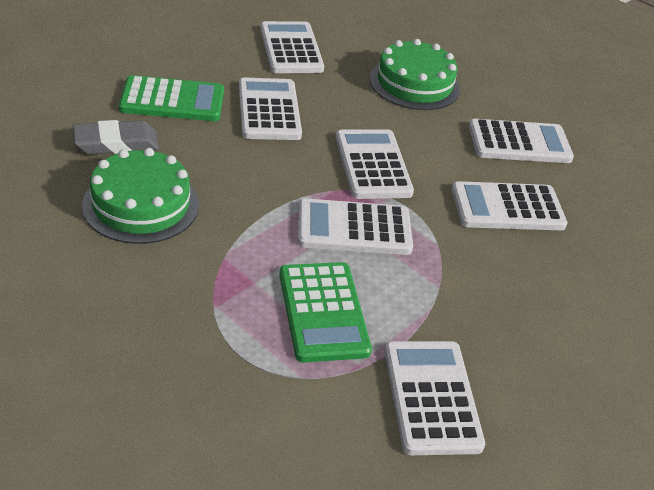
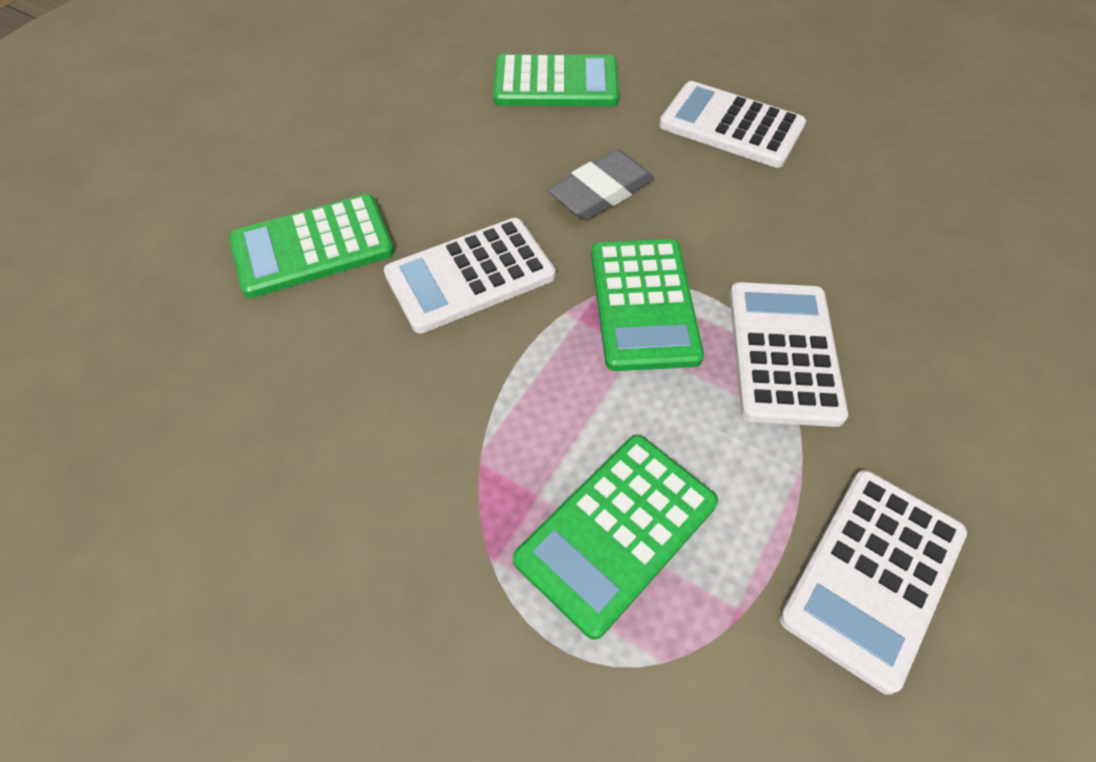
green cake: [82,148,199,244] [369,39,460,110] = 2 -> none = 0
green calculator: [119,75,224,121] [279,262,372,363] = 2 -> [229,194,394,298] [493,54,619,106] [513,435,718,640] [591,239,704,371] = 4
white calculator: [239,78,302,140] [260,21,324,73] [298,198,413,255] [336,129,414,199] [384,341,485,455] [452,181,567,230] [469,119,574,163] = 7 -> [384,218,556,333] [659,81,806,168] [729,282,848,427] [779,470,967,695] = 4

